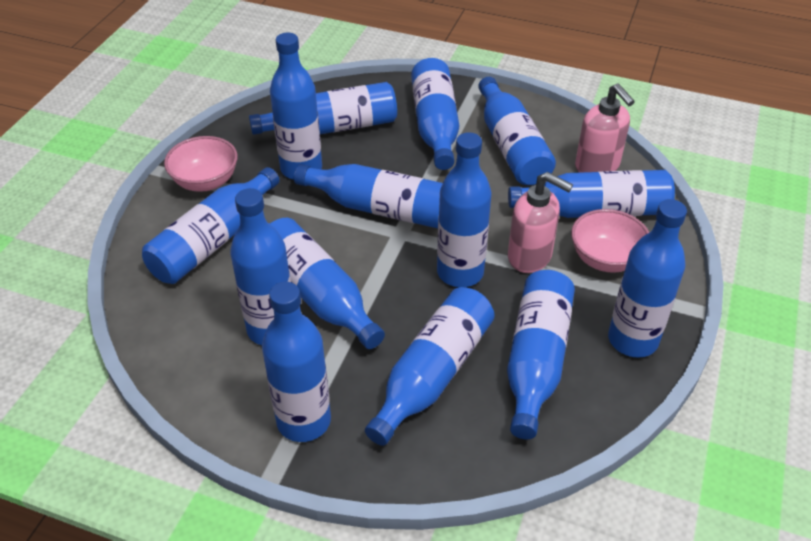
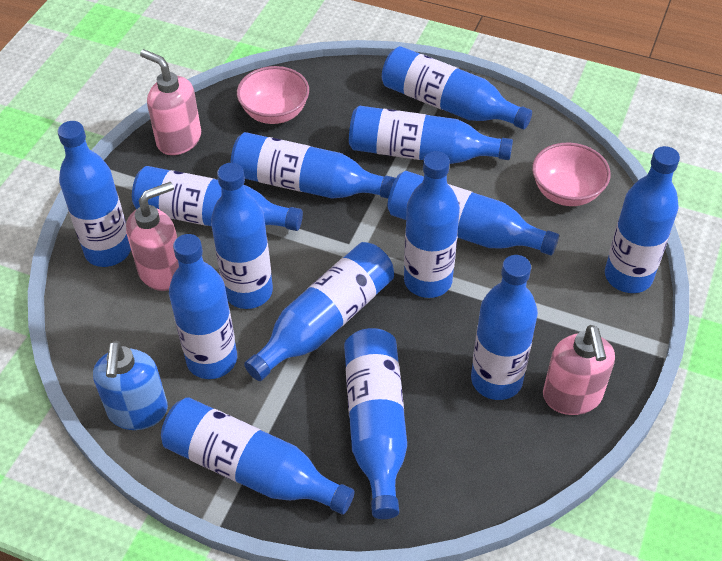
blue soap dispenser: none = 0 -> [93,341,168,430] = 1
pink soap dispenser: [508,172,573,273] [575,84,635,173] = 2 -> [126,182,179,291] [140,49,201,155] [543,325,615,415] = 3

